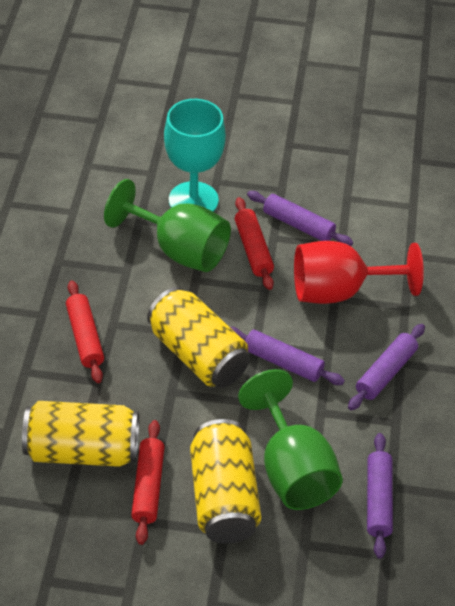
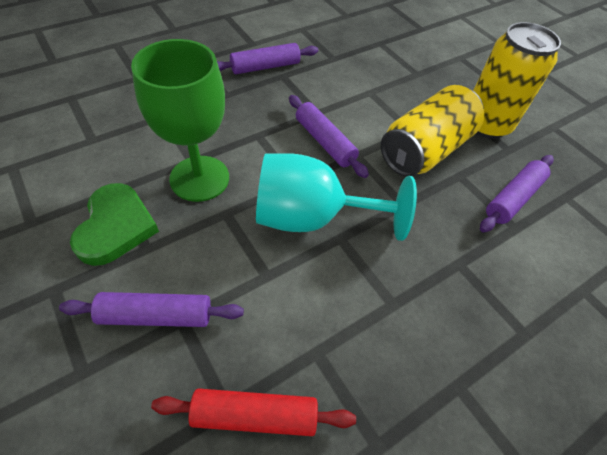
green goblet: [104,179,231,272] [238,369,343,510] = 2 -> [131,39,229,202] = 1
green heart: none = 0 -> [70,183,159,266] = 1
red goblet: [294,241,424,304] = 1 -> none = 0
red rolling pin: [66,280,104,383] [131,420,165,545] [235,197,274,290] = 3 -> [151,388,356,436] = 1
yellow can: [22,401,139,467] [147,287,250,388] [190,419,261,544] = 3 -> [381,85,484,177] [473,22,561,139] = 2

